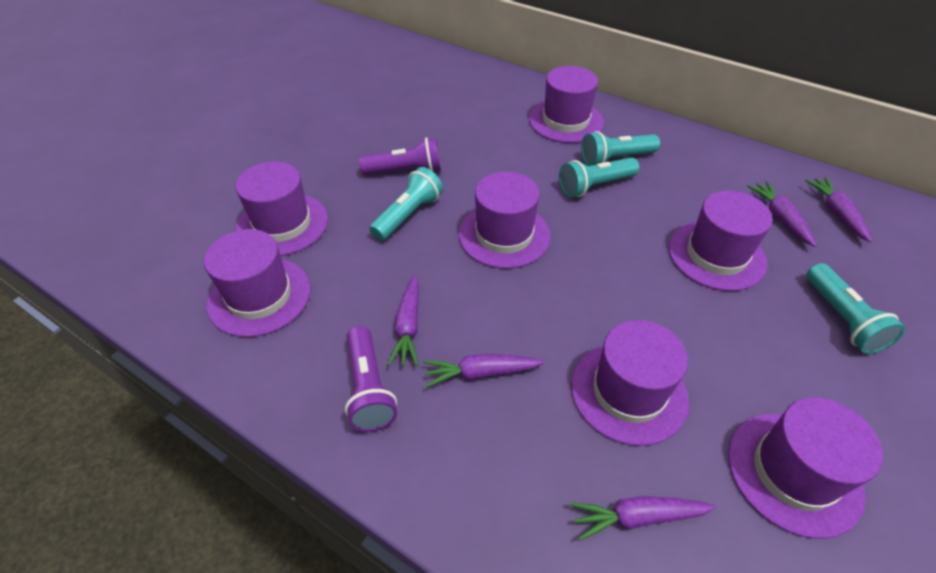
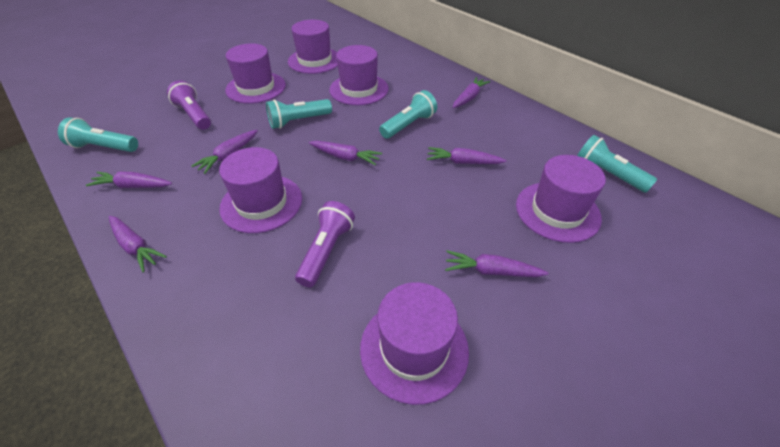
purple carrot: [388,275,419,367] [423,354,544,388] [570,496,716,541] [747,181,816,247] [805,177,872,242] = 5 -> [86,171,172,188] [109,216,167,272] [191,130,258,174] [309,141,382,165] [427,147,507,164] [445,250,549,277] [453,77,490,108] = 7
purple hat: [204,229,311,337] [235,162,328,256] [458,172,550,269] [529,66,604,143] [571,320,689,446] [668,190,773,291] [728,397,883,539] = 7 -> [219,147,302,233] [225,44,286,104] [288,20,338,74] [329,45,389,105] [360,282,469,405] [516,155,606,243] = 6

